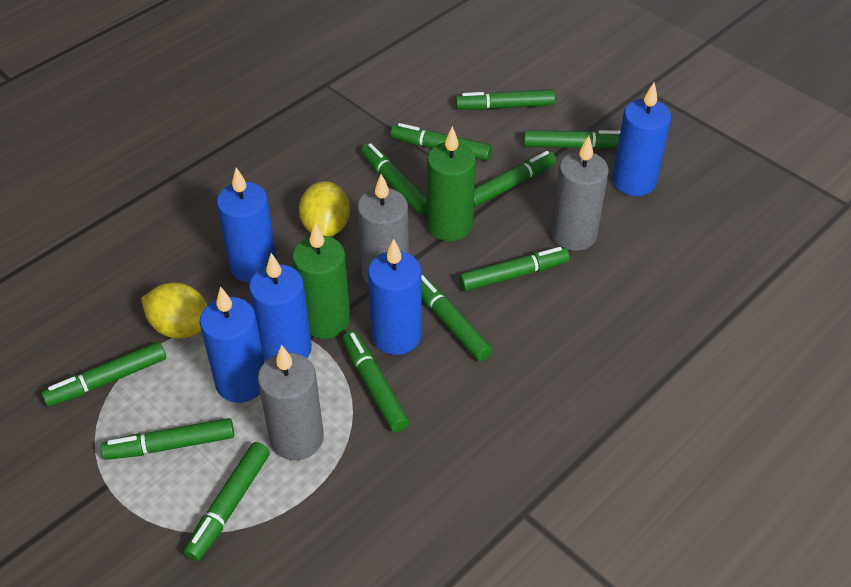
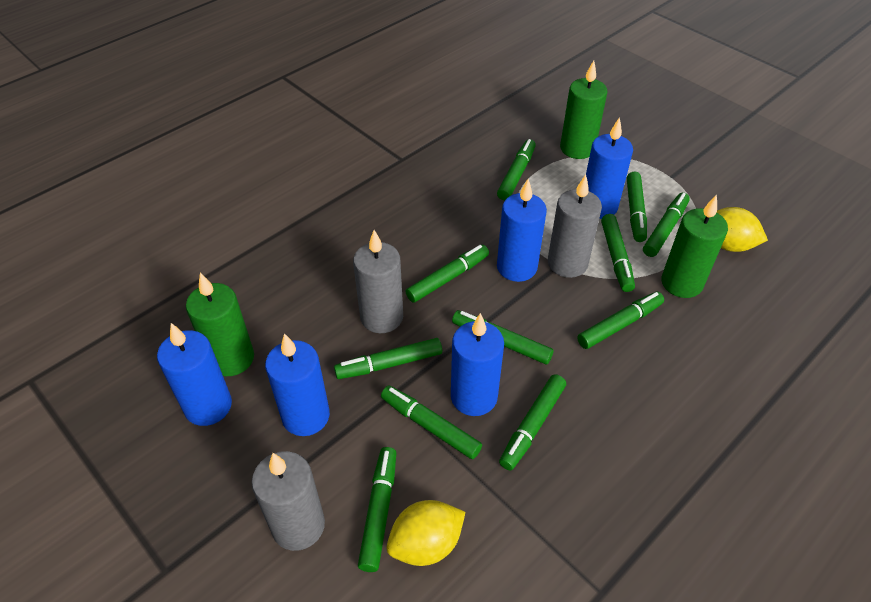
green candle: [292,223,350,339] [427,126,476,241] = 2 -> [186,273,254,376] [560,61,607,159] [661,194,728,298] = 3

